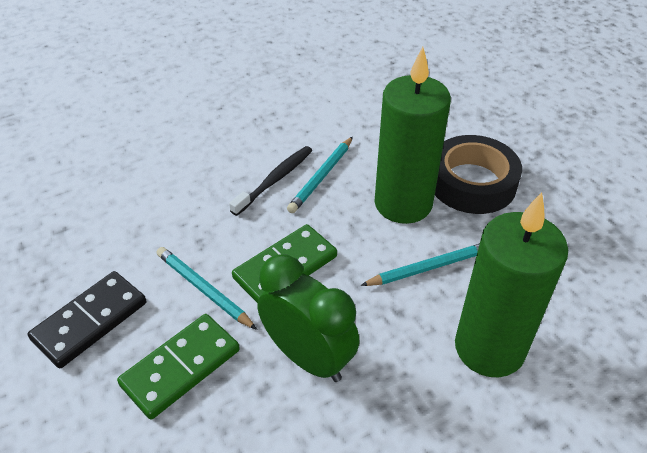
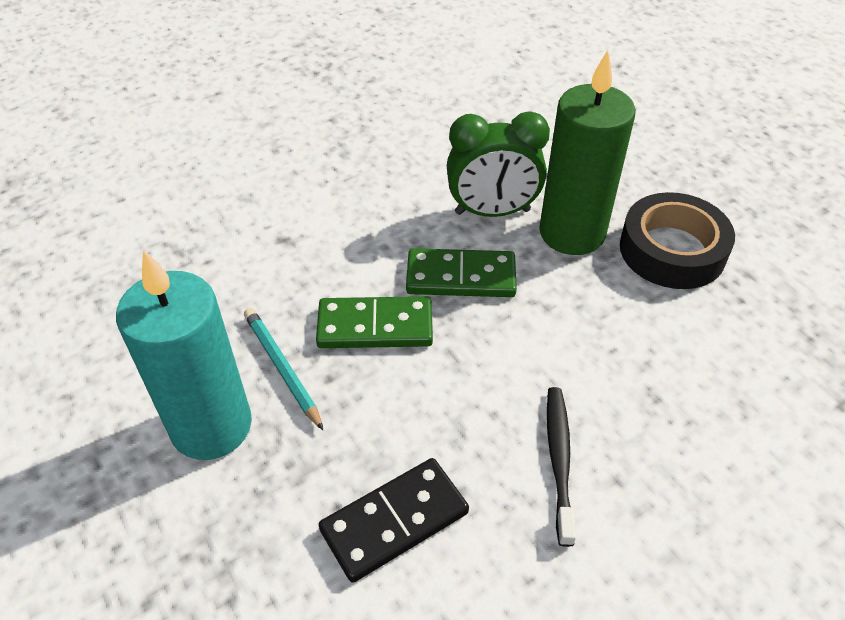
green candle: [374,47,451,224] [455,193,568,377] = 2 -> [539,50,636,255] = 1
turquoise candle: none = 0 -> [116,250,252,460] = 1
turquoise pencil: [157,247,257,330] [287,137,353,213] [360,243,480,286] = 3 -> [244,308,323,430] = 1

